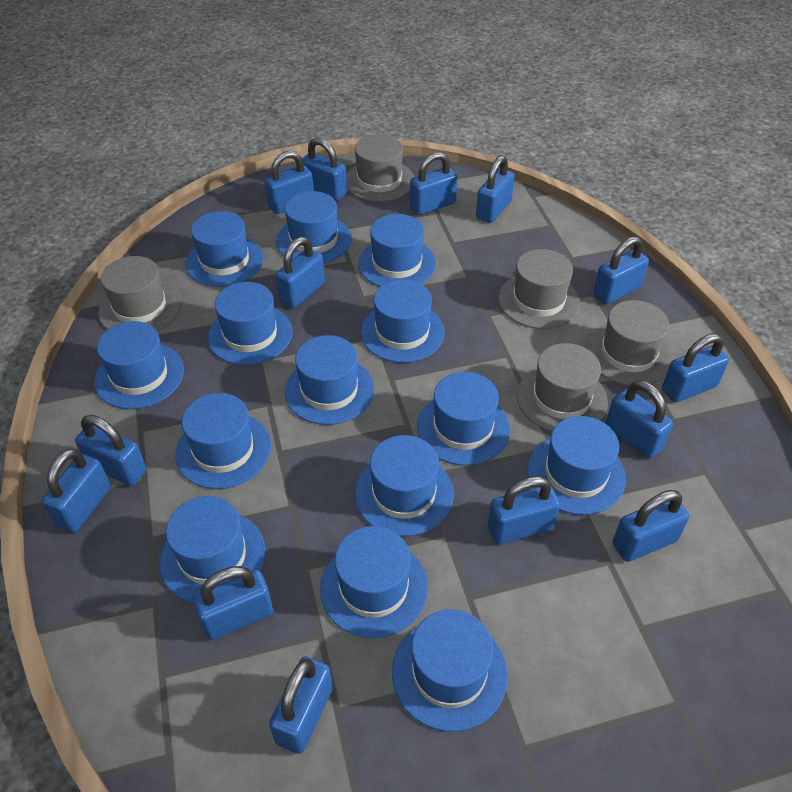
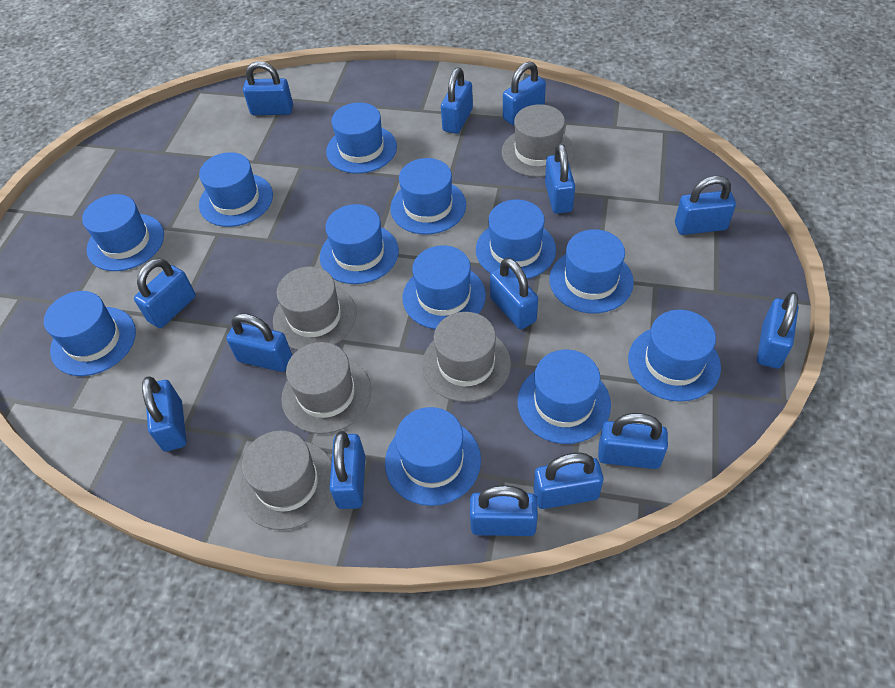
blue hat: [94,321,184,409] [160,496,266,603] [175,393,271,489] [186,211,263,287] [208,282,293,365] [276,191,352,263] [285,335,374,425] [320,526,428,638] [355,435,454,536] [358,214,436,287] [361,279,445,363] [392,609,508,732] [417,372,510,466] [527,416,626,515] = 14 -> [44,291,136,376] [82,194,164,271] [199,152,273,227] [320,204,399,284] [326,103,397,174] [385,407,481,506] [390,158,466,235] [402,245,486,329] [476,199,556,279] [517,350,611,444] [549,229,634,313] [628,310,721,402] = 12

